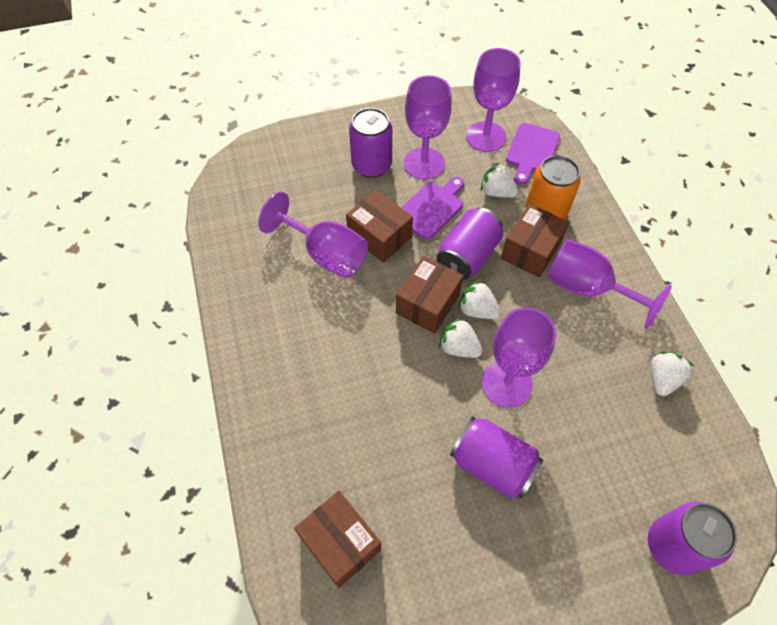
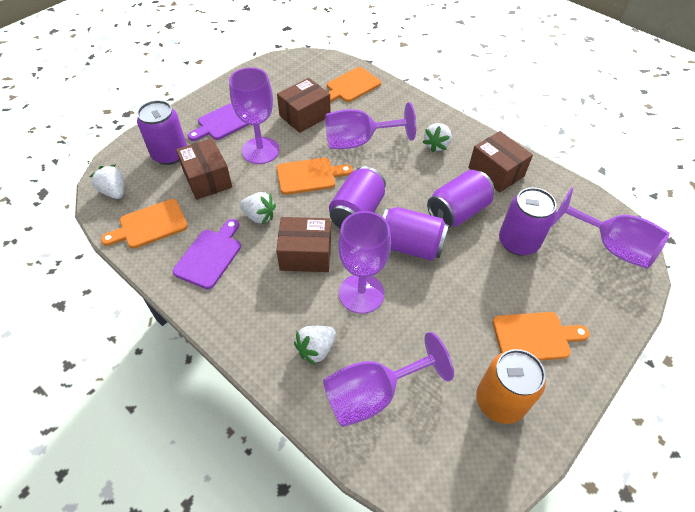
orange cutting board: none = 0 -> [101,199,188,249] [277,158,353,195] [327,67,381,102] [493,312,590,361] = 4
purple can: [349,108,392,178] [436,208,503,280] [450,416,543,498] [648,501,737,575] = 4 -> [137,100,187,165] [329,166,386,229] [383,207,449,261] [427,170,495,228] [499,188,557,256] = 5

